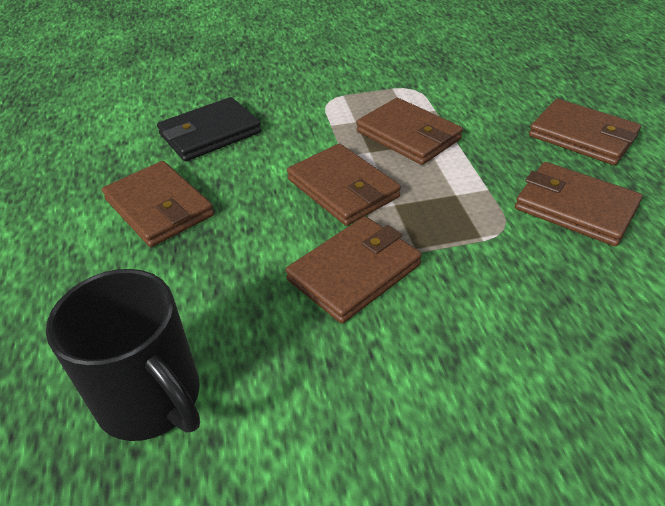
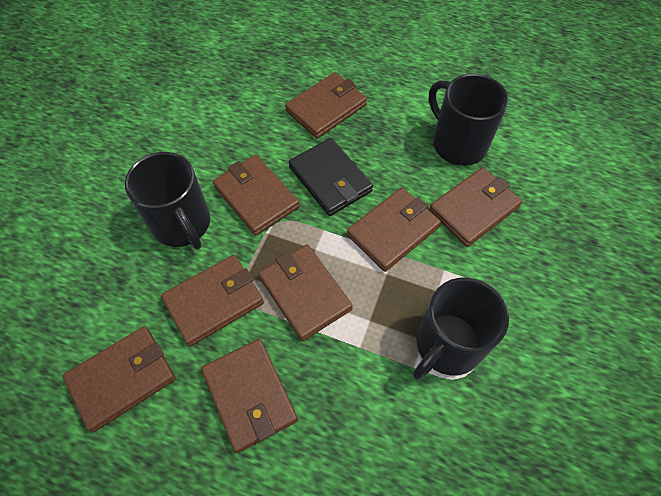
black mug: [46,269,200,441] = 1 -> [125,152,210,249] [413,278,509,380] [429,74,509,166] = 3
brown wallet: [102,161,214,247] [286,216,422,323] [287,144,401,226] [357,98,463,165] [515,162,643,246] [529,99,641,165] = 6 -> [63,326,176,432] [161,255,264,346] [201,339,298,453] [213,155,300,235] [258,244,353,341] [285,72,367,138] [347,188,441,272] [429,167,522,247] = 8

